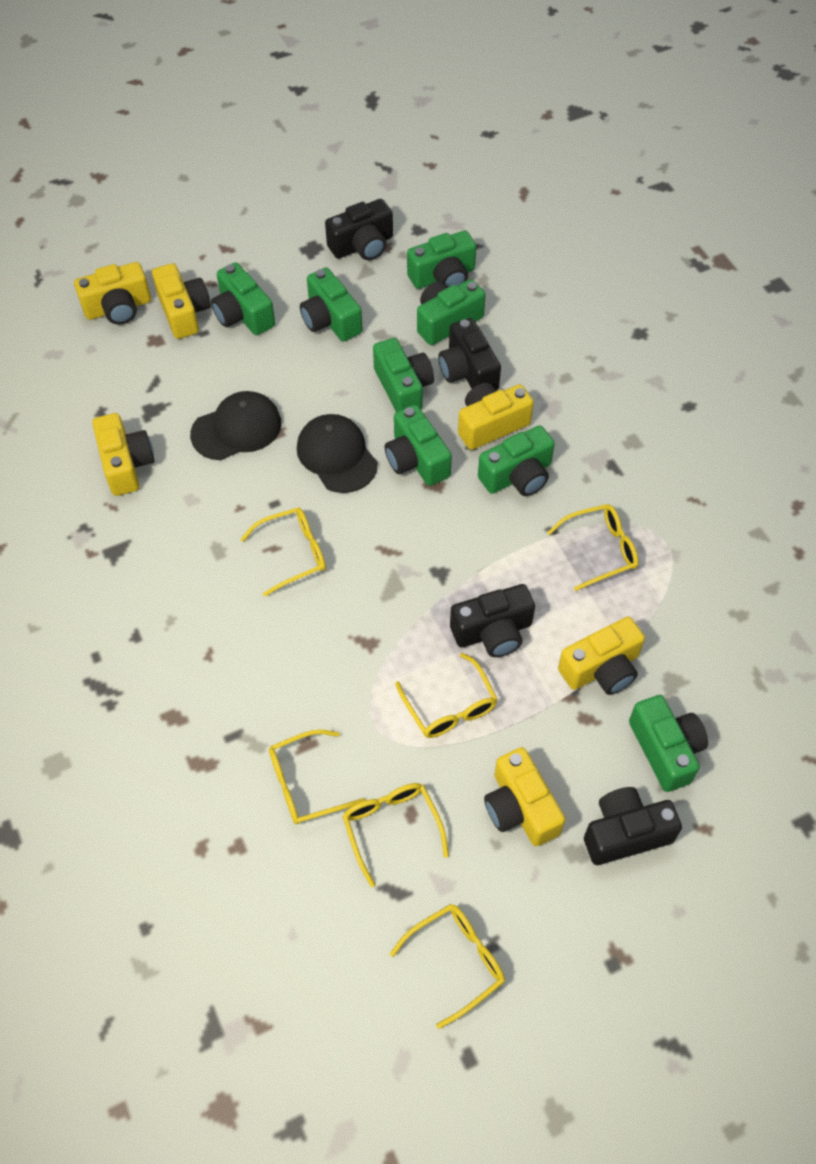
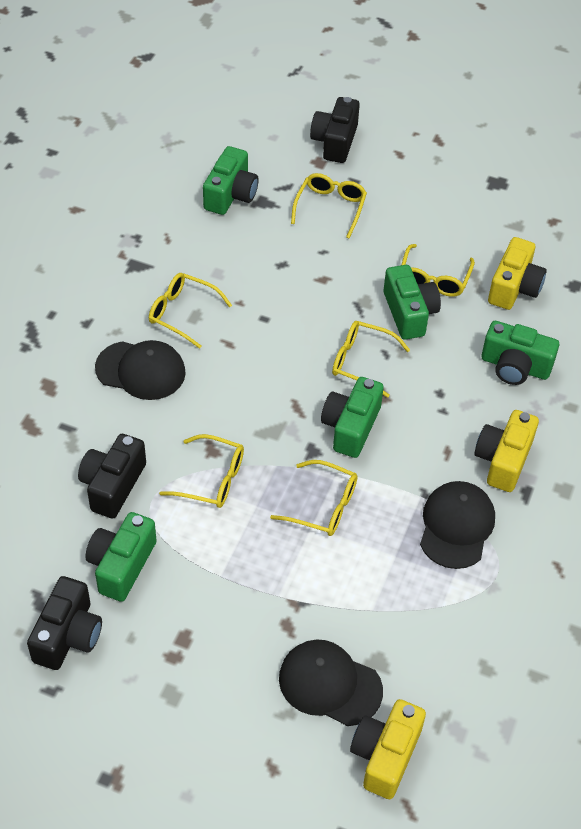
black camera: [325,199,393,260] [438,318,501,390] [450,584,535,657] [584,787,682,865] = 4 -> [27,576,102,670] [78,434,146,518] [310,97,360,163] = 3
black cap: [190,391,281,460] [297,414,378,493] = 2 -> [95,340,186,400] [279,639,383,726] [420,481,495,569] = 3
green camera: [211,262,275,335] [300,267,363,342] [373,338,434,412] [385,405,452,486] [407,230,476,289] [417,279,486,345] [478,425,555,496] [629,695,708,792] = 8 -> [86,512,157,602] [203,146,259,215] [321,377,384,458] [383,265,441,340] [482,321,559,385] = 5
yellow camera: [74,262,151,324] [92,413,154,496] [152,263,211,339] [458,383,534,450] [484,747,565,846] [558,617,645,695] = 6 -> [350,699,426,799] [474,410,539,492] [488,237,547,310] = 3

